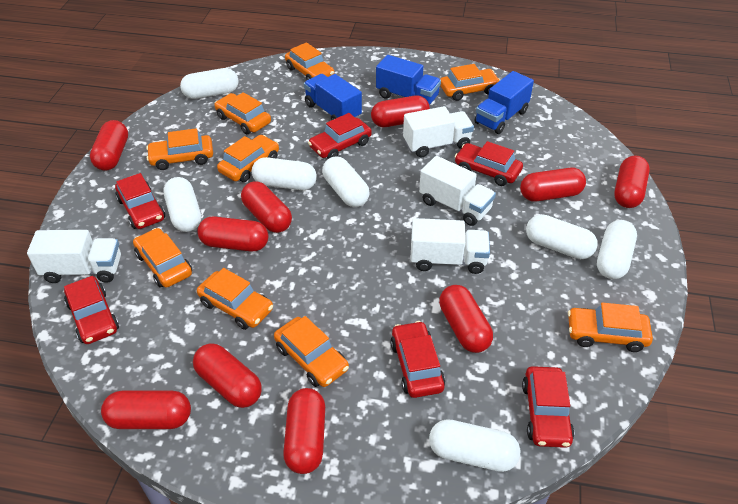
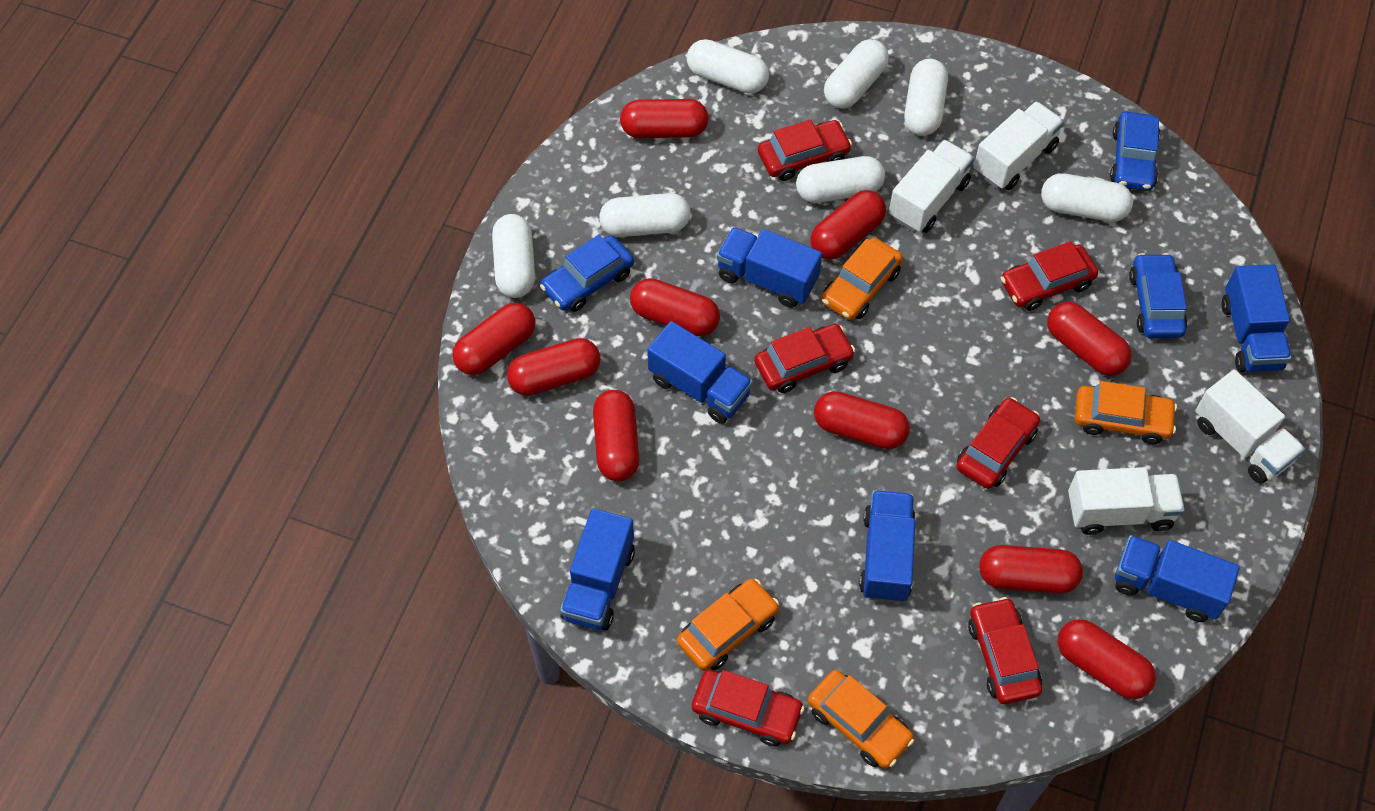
blue car: none = 0 -> [540,234,634,312] [1110,112,1160,191] [1129,253,1187,338] = 3
blue truck: [304,74,362,120] [376,55,441,105] [474,71,534,134] = 3 -> [560,508,635,631] [647,321,753,424] [716,227,822,308] [859,490,916,603] [1115,535,1240,622] [1221,264,1292,372] = 6
orange car: [133,228,192,288] [146,128,213,170] [197,268,273,330] [214,92,271,134] [217,135,279,182] [274,316,349,387] [285,42,334,80] [440,64,500,101] [568,303,653,352] = 9 -> [677,579,779,671] [808,670,914,769] [821,237,903,320] [1075,381,1177,444] = 4

